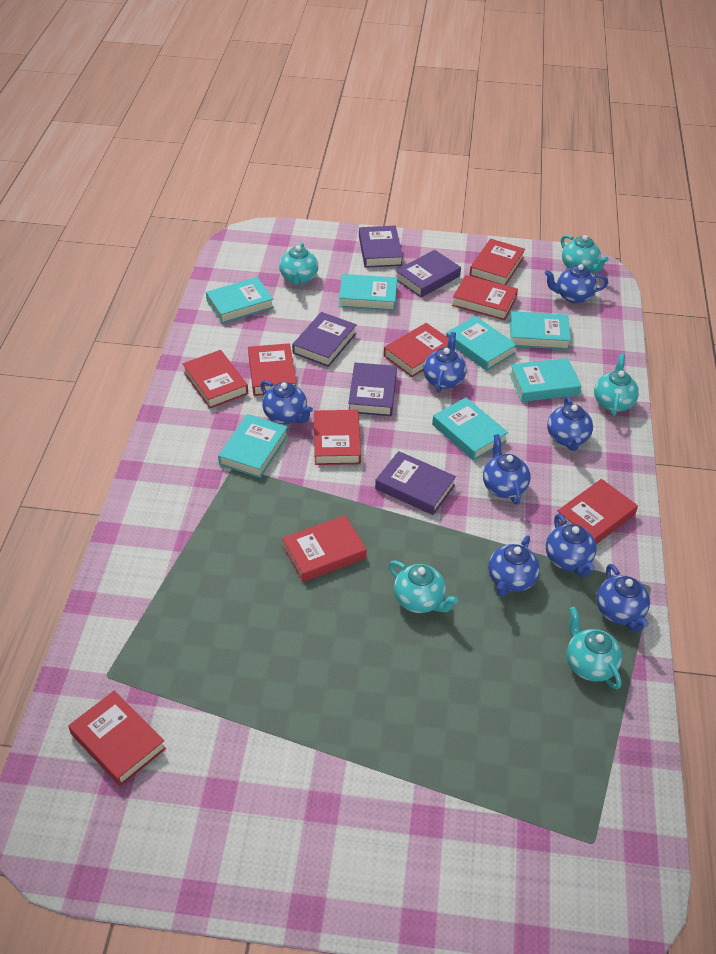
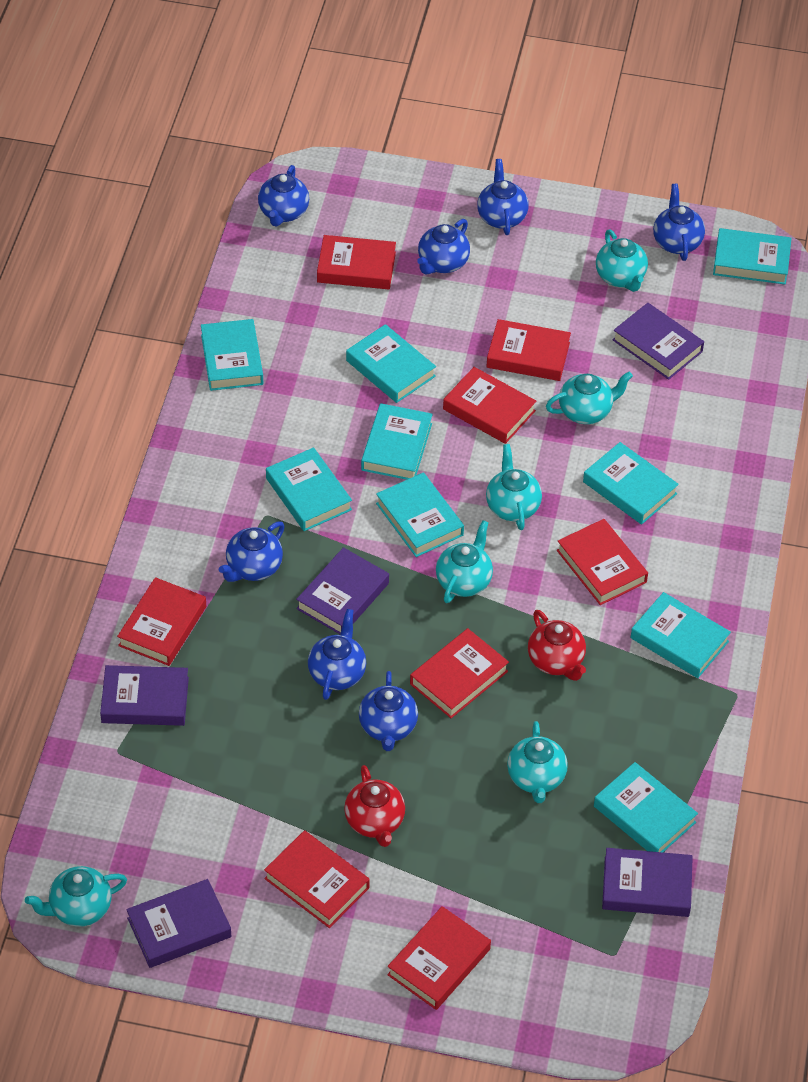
blue teapot: [260,380,313,424] [423,332,466,393] [483,434,530,505] [488,536,540,596] [545,264,608,303] [546,514,597,577] [547,396,593,451] [597,564,650,633] = 8 -> [219,521,285,582] [258,165,309,226] [308,609,366,700] [359,671,418,751] [417,219,470,275] [477,159,529,235] [653,184,705,261] = 7
red book: [68,690,166,786] [182,350,248,409] [248,343,296,396] [282,515,367,582] [314,410,361,465] [384,323,449,377] [452,275,518,320] [469,239,525,285] [557,479,638,544] = 9 -> [117,577,206,666] [264,830,370,928] [317,235,396,290] [387,906,491,1010] [410,628,509,718] [443,367,536,444] [486,319,571,381] [557,519,648,605] = 8
red teapot: none = 0 -> [344,765,405,847] [528,610,586,681] = 2
turquoise book: [206,277,274,324] [218,414,288,478] [339,274,397,311] [432,397,508,461] [446,316,517,371] [509,358,581,402] [510,311,571,350] = 7 -> [201,319,263,391] [266,447,352,531] [346,324,436,403] [361,403,433,480] [376,472,464,557] [583,442,679,525] [594,762,698,852] [630,592,731,678] [713,228,792,285] = 9
turquoise teapot: [279,242,318,286] [389,561,458,613] [561,235,609,273] [567,607,622,689] [594,354,639,416] = 5 -> [25,866,127,927] [436,520,493,603] [486,444,542,530] [507,721,568,803] [546,372,633,424] [596,230,648,292] = 6

